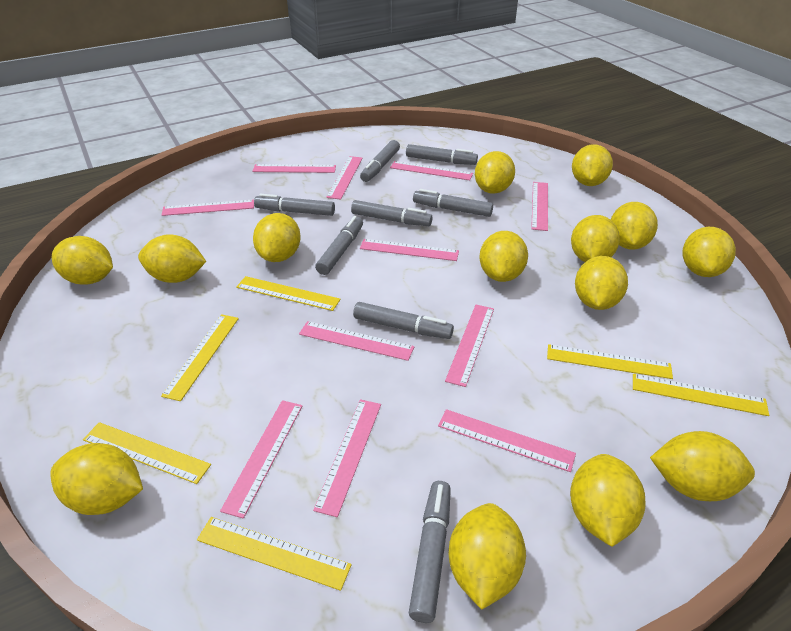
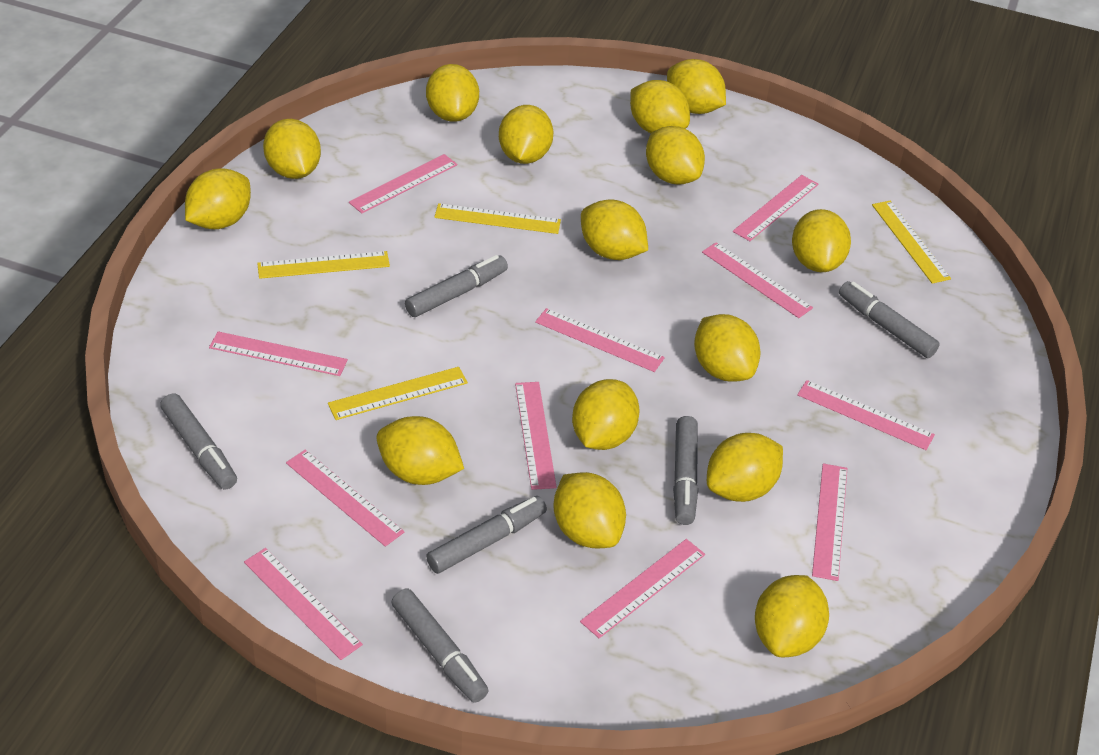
grey marker: [254,194,335,216] [315,216,363,275] [351,200,433,226] [353,302,454,339] [360,140,400,182] [406,144,478,165] [409,481,451,623] [413,189,493,217] = 8 -> [160,393,237,489] [392,588,489,703] [405,255,508,317] [426,496,547,574] [673,416,698,525] [839,281,940,358] = 6
yellow lemon: [50,443,143,515] [52,236,113,285] [138,234,206,283] [253,213,301,262] [449,503,526,610] [475,151,515,194] [479,231,528,282] [570,454,646,547] [571,215,620,262] [572,144,613,186] [575,256,628,310] [611,202,658,250] [650,431,755,501] [683,227,736,277] = 14 -> [185,168,251,229] [263,119,321,179] [376,416,464,485] [426,64,479,122] [499,105,554,164] [553,472,626,548] [572,379,640,450] [581,200,648,260] [630,80,690,133] [646,126,705,185] [667,59,726,114] [694,314,761,382] [707,433,783,502] [755,575,829,657] [792,209,851,272] = 15
yellow ruler: [83,422,211,484] [161,314,239,401] [197,517,352,591] [236,276,340,311] [547,344,673,379] [633,374,769,416] = 6 -> [257,251,390,279] [328,367,468,420] [434,203,561,234] [872,201,951,284] = 4

